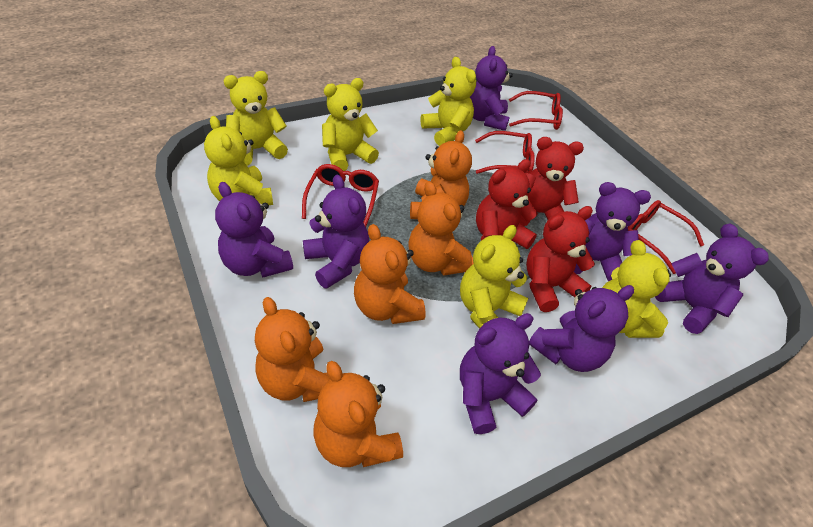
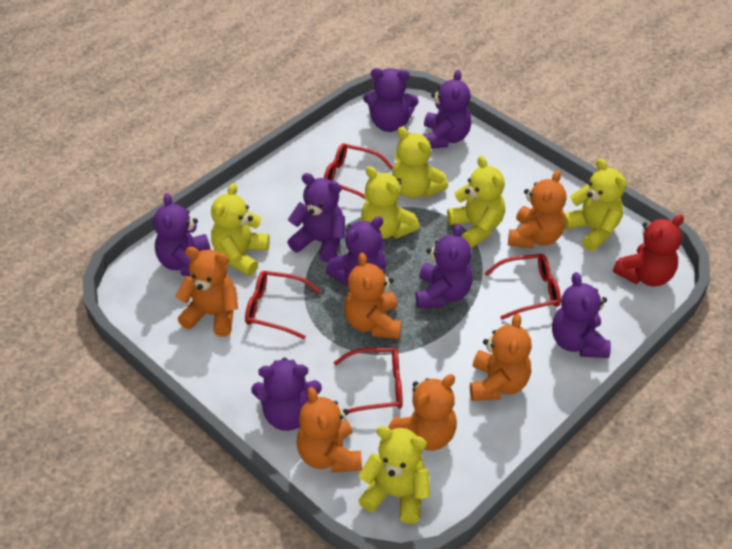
orange teddy bear: [255,297,330,402] [313,361,403,467] [354,224,426,324] [408,181,474,276] [410,130,472,219] = 5 -> [175,247,238,337] [296,387,362,472] [344,252,401,339] [388,374,457,450] [470,314,532,401] [508,170,567,249] = 6
purple teddy bear: [215,182,293,277] [303,175,369,289] [460,313,541,434] [470,46,513,131] [529,285,634,372] [574,182,651,281] [655,223,769,334] = 7 -> [153,193,210,276] [251,358,322,431] [287,173,345,262] [326,216,386,286] [363,68,419,132] [416,224,473,308] [423,70,472,149] [552,272,611,358] = 8
red teddy bear: [476,159,538,249] [519,137,584,226] [526,206,595,312] = 3 -> [613,214,684,287] = 1

